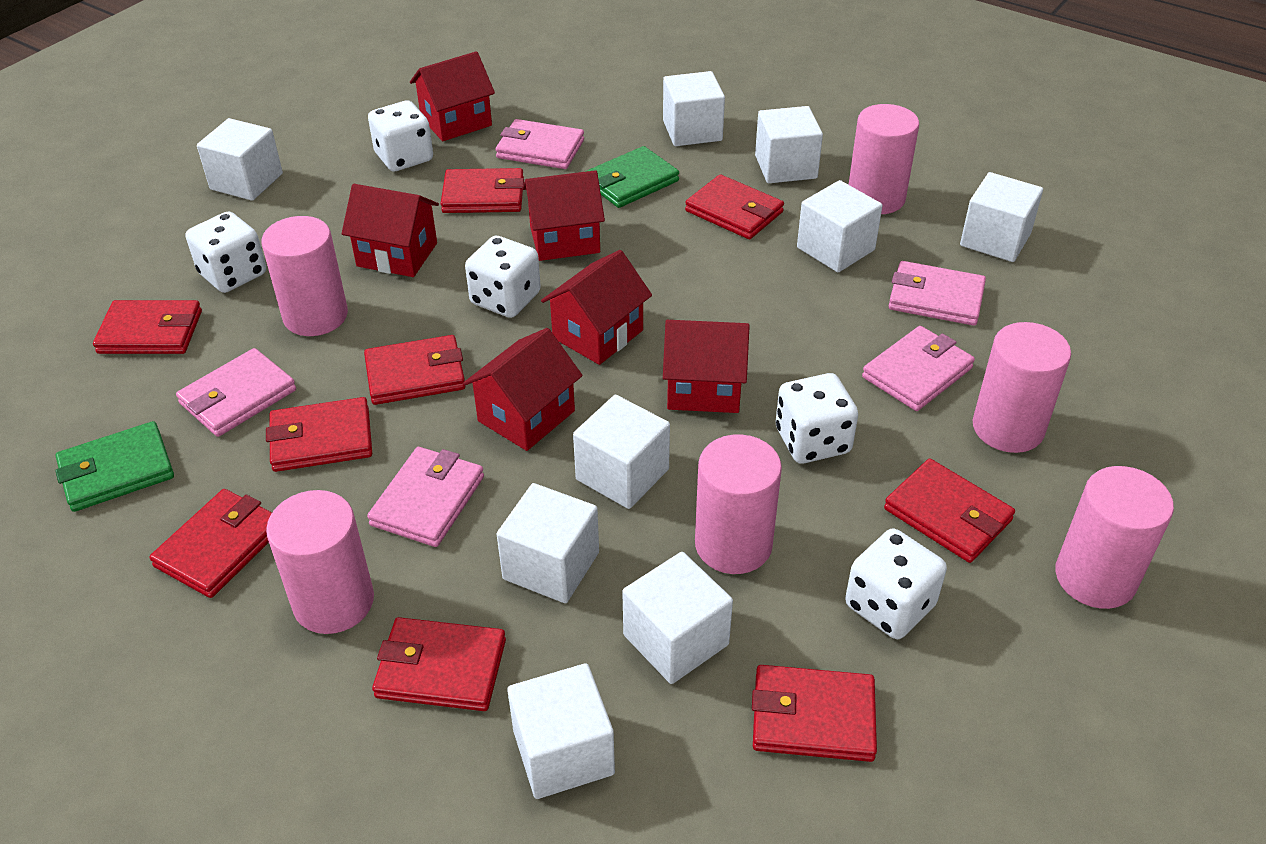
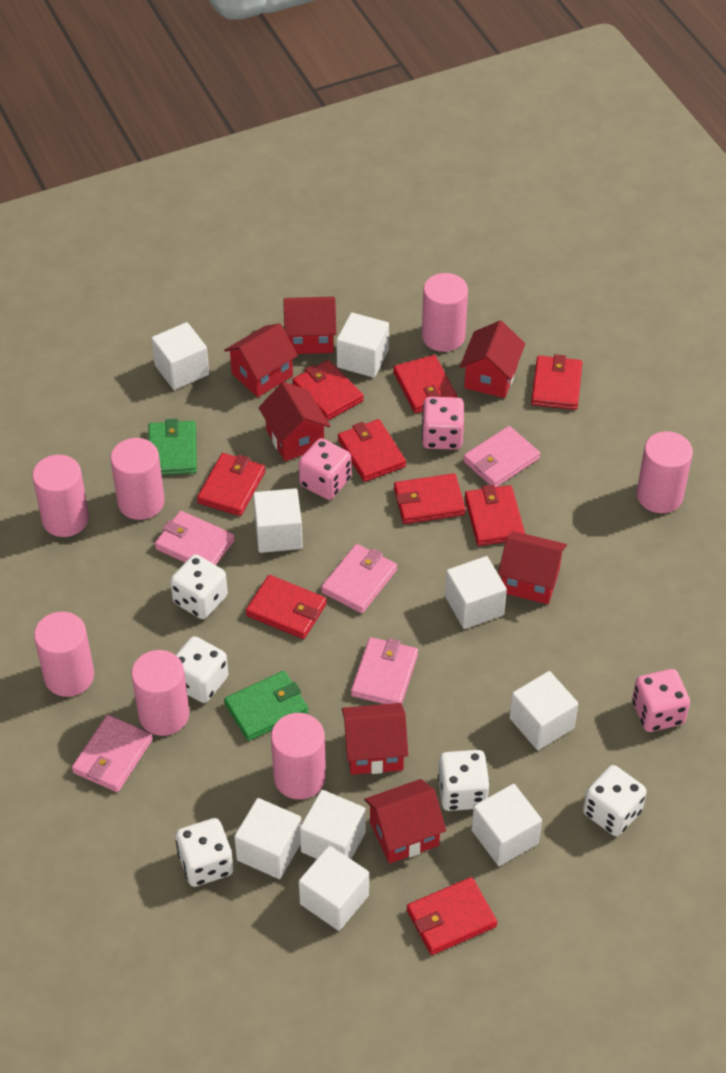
pink cylinder: [262,216,348,336] [266,490,374,634] [695,434,782,574] [848,104,919,214] [973,322,1071,453] [1055,466,1174,609] = 6 -> [32,455,89,537] [34,612,94,697] [111,438,165,520] [131,650,189,736] [271,713,326,799] [422,273,468,352] [637,431,693,513] = 7
pink dice: none = 0 -> [299,438,351,500] [422,397,464,450] [632,669,690,732] = 3
red house: [342,184,439,277] [410,51,495,141] [463,328,583,451] [522,170,605,261] [541,250,652,365] [663,320,750,413] = 6 -> [224,323,298,397] [259,382,330,461] [283,296,336,354] [342,703,408,775] [364,779,446,864] [460,320,525,398] [498,531,567,604] = 7

